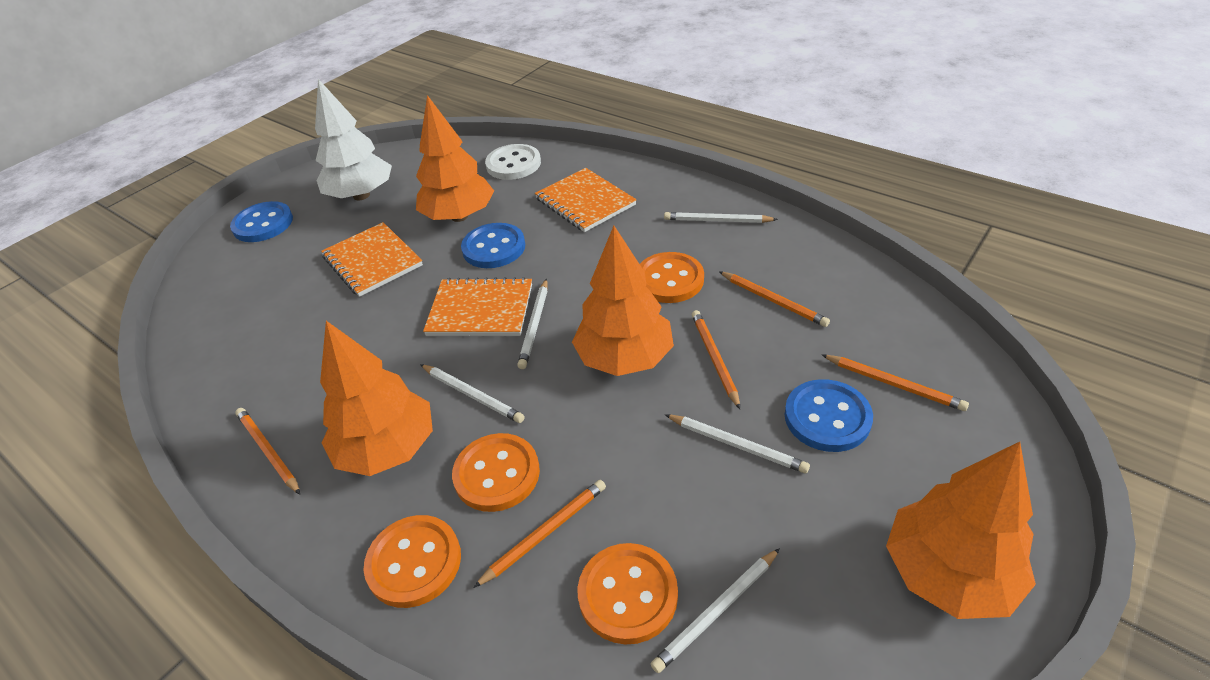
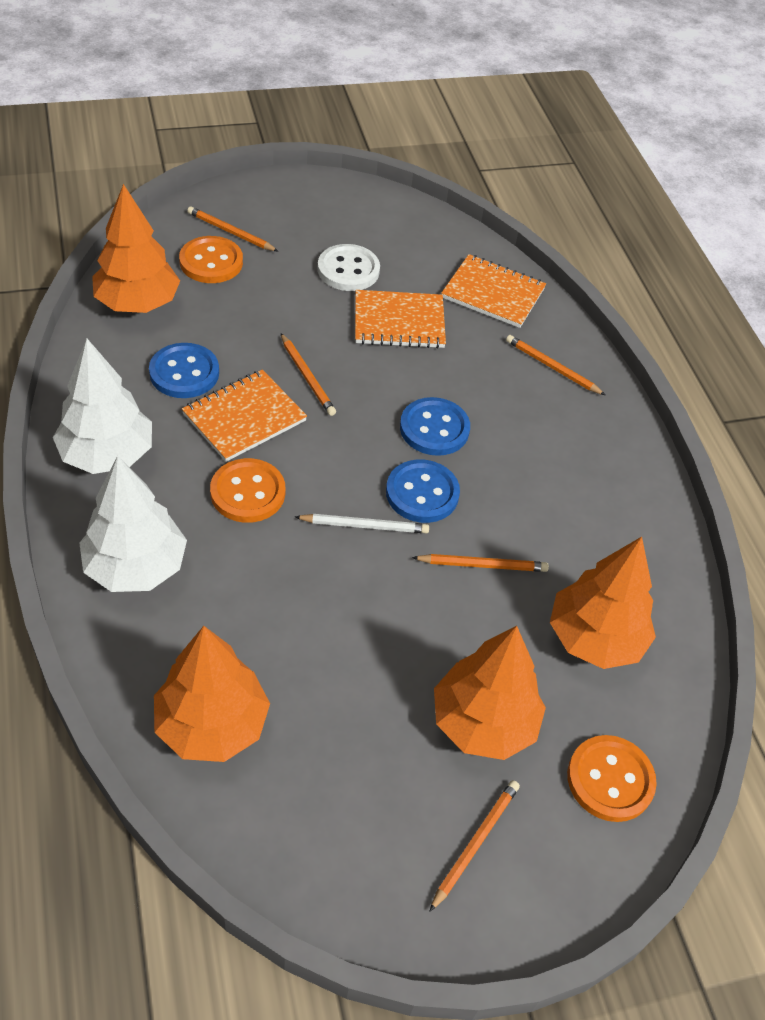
orange button: [364,515,461,608] [452,433,540,512] [578,543,678,644] [640,252,704,303] = 4 -> [179,236,243,283] [210,458,285,523] [567,735,657,822] = 3
white pencil: [420,364,524,423] [517,279,548,369] [651,548,780,673] [664,212,778,223] [665,414,810,473] = 5 -> [295,514,429,533] = 1
white tree: [315,79,392,200] = 1 -> [53,339,152,474] [79,456,187,592] = 2

